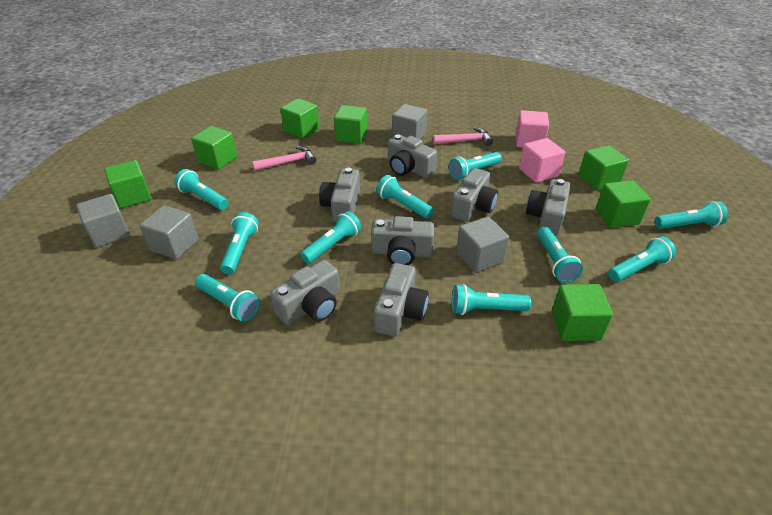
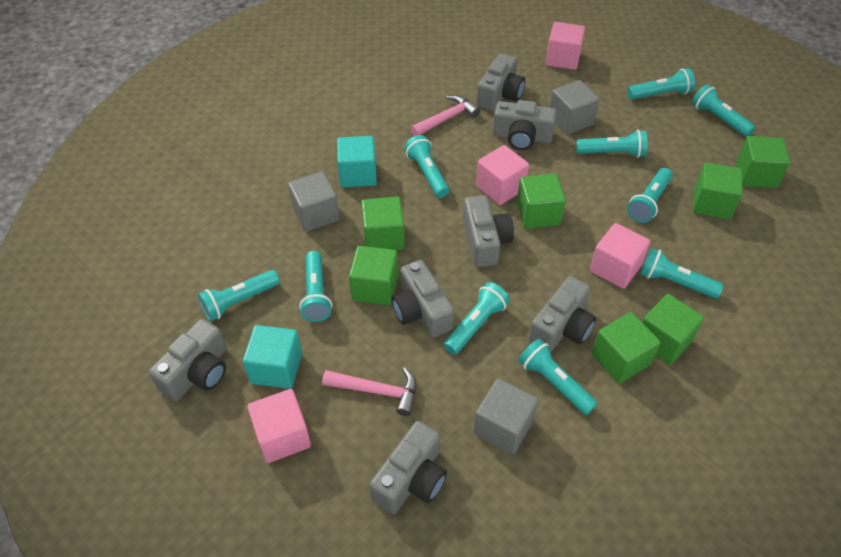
grey cube: [76,194,130,248] [140,205,199,260] [392,104,427,139] [456,217,509,273] = 4 -> [288,172,339,232] [474,378,538,454] [550,80,600,135] = 3
pink cube: [516,110,549,148] [519,138,565,183] = 2 -> [247,389,311,463] [476,145,529,205] [546,22,585,70] [590,223,650,289] = 4
turquoise cube: none = 0 -> [243,325,302,389] [337,136,377,187] = 2

